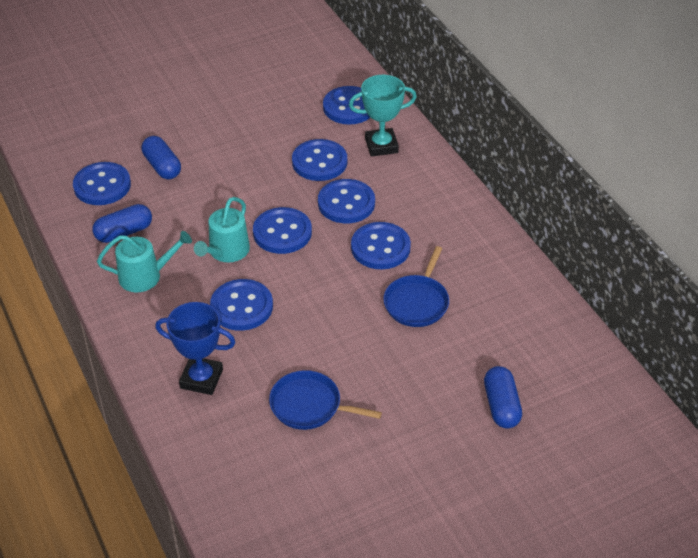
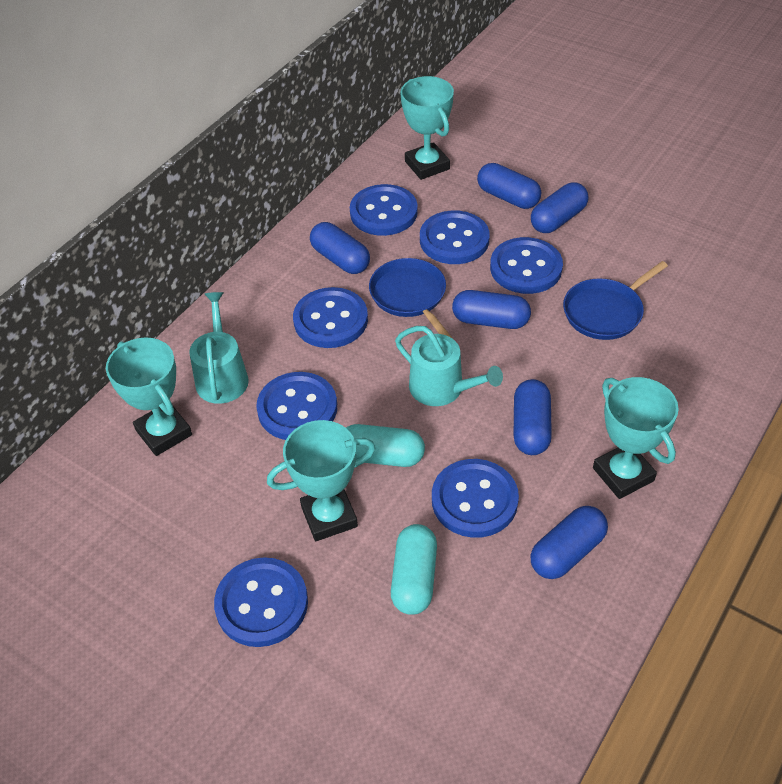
blue capsule: [92,204,152,243] [142,136,181,179] [484,366,522,428] = 3 -> [310,222,370,274] [452,290,531,329] [477,163,541,209] [514,379,552,455] [530,506,608,579] [531,182,589,233] = 6
blue trophy: [155,302,236,395] = 1 -> none = 0
turquoise capsule: none = 0 -> [346,424,425,467] [391,524,437,615] = 2
turquoise trophy: [349,75,417,157] = 1 -> [106,337,192,456] [267,420,376,541] [400,76,454,180] [593,377,679,499] = 4

